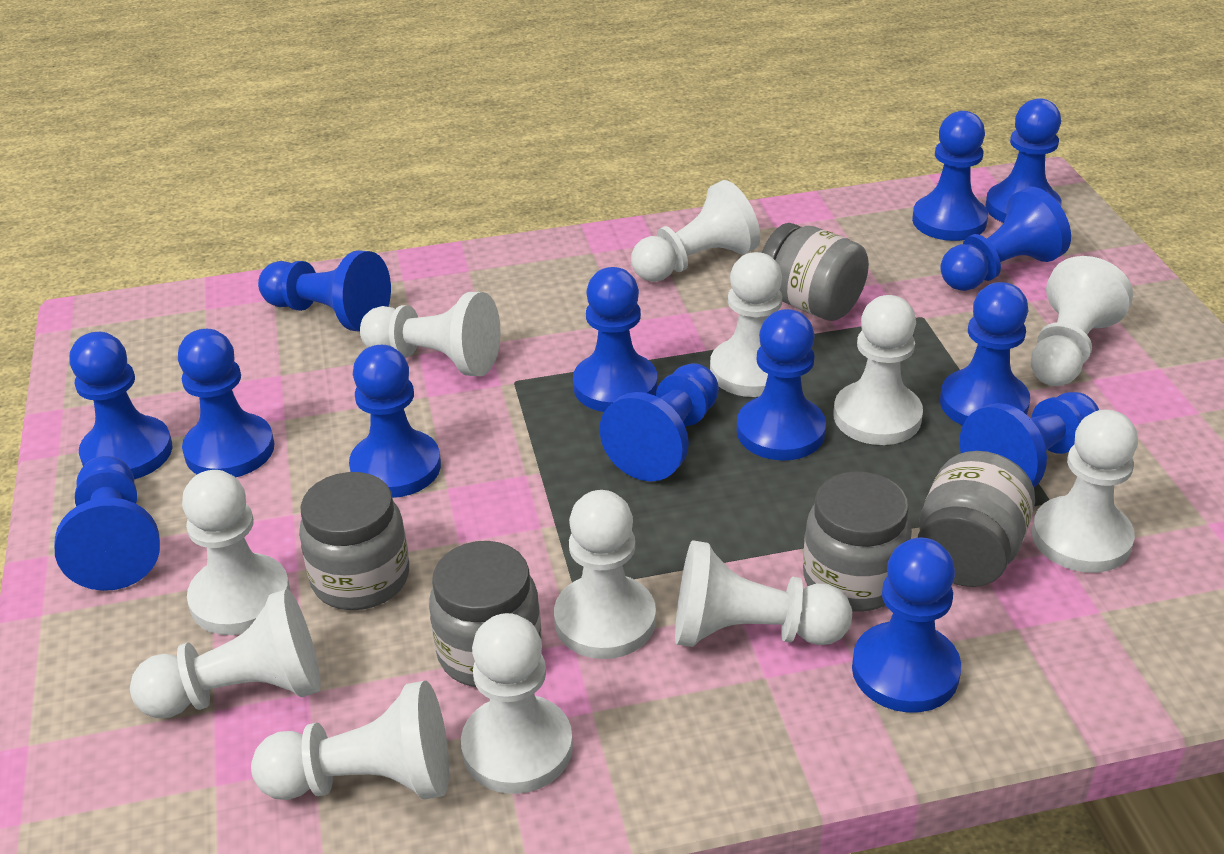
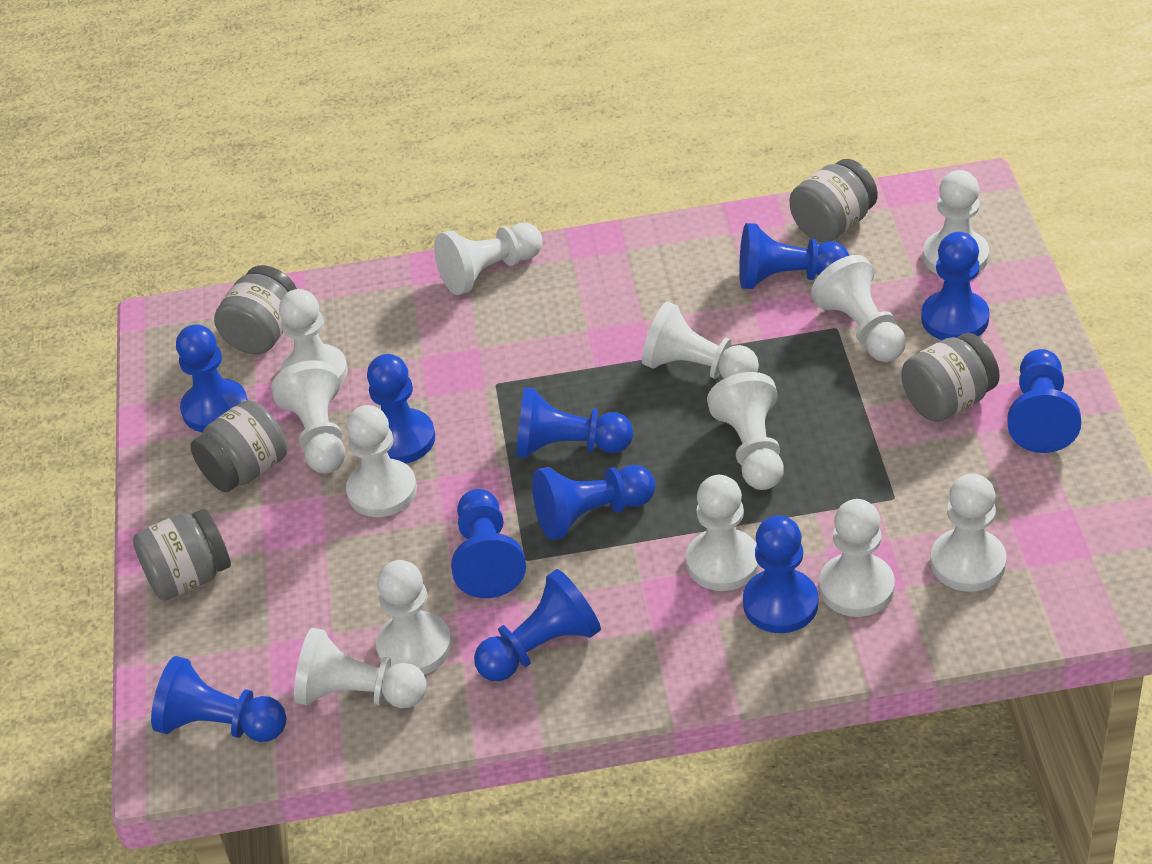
blue pawn: [55,456,160,591] [69,332,172,479] [178,329,274,477] [258,250,391,332] [349,345,441,498] [573,267,657,412] [600,363,719,481] [737,309,826,461] [852,538,961,713] [912,111,988,241] [940,187,1071,291] [940,282,1030,426] [960,392,1099,487] [985,98,1061,223] = 14 -> [151,656,287,742] [176,324,248,432] [367,354,435,464] [451,489,526,598] [474,569,601,681] [516,387,633,458] [532,465,656,540] [739,223,849,289] [743,515,818,633] [921,232,990,340] [1007,349,1081,453] = 11
white pawn: [130,589,321,718] [182,470,290,635] [251,681,449,800] [360,292,501,376] [461,613,573,794] [554,490,656,659] [631,180,760,282] [675,540,852,647] [710,252,782,397] [833,295,923,445] [1031,256,1133,386] [1032,410,1138,573] = 12 -> [271,360,345,473] [279,289,348,385] [294,628,427,708] [346,405,417,517] [376,560,452,675] [434,223,542,295] [642,302,759,379] [686,475,760,591] [707,372,784,490] [811,255,906,362] [819,499,895,617] [923,170,989,275] [931,474,1006,592] = 13

